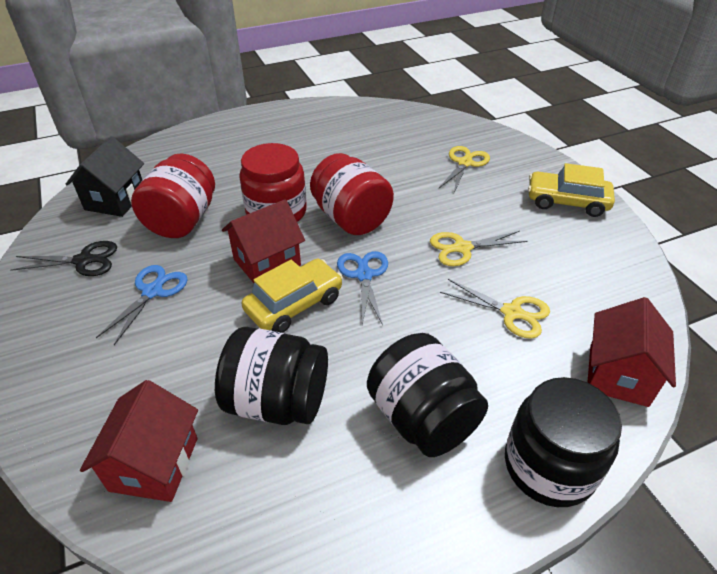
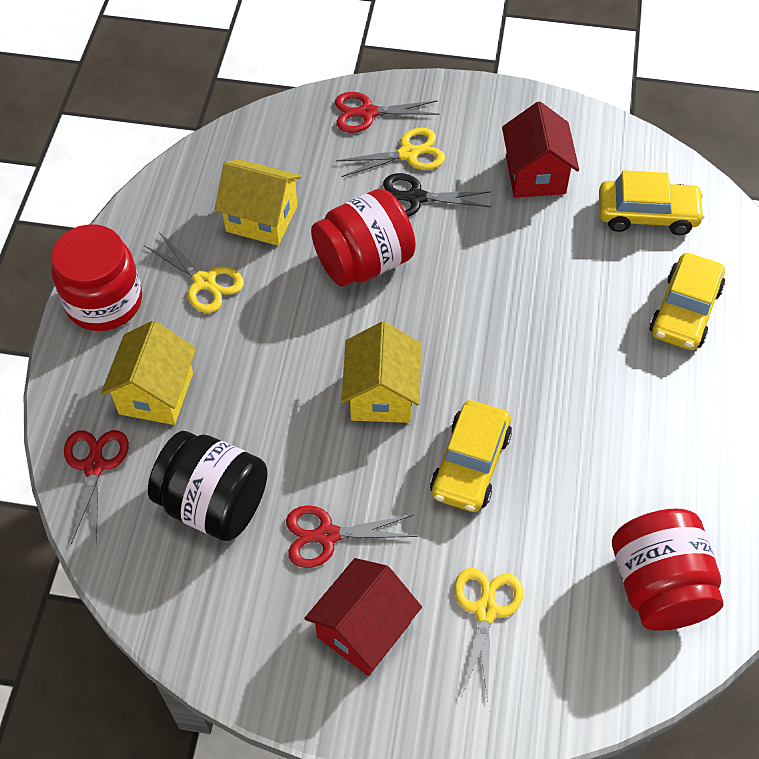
black house: [66,136,144,217] = 1 -> none = 0
black jar: [215,327,328,425] [367,333,488,457] [505,377,622,507] = 3 -> [148,431,268,541] = 1
blue scissors: [96,265,188,345] [337,251,388,325] = 2 -> none = 0
red house: [80,380,198,502] [222,199,305,283] [587,297,676,407] = 3 -> [304,558,422,676] [502,102,579,198] = 2
red scissors: none = 0 -> [64,430,129,544] [286,505,417,568] [335,92,440,133] = 3
yellow car: [241,259,343,333] [528,163,615,217] = 2 -> [430,400,512,512] [599,170,705,235] [649,253,725,350] = 3
yellow house: none = 0 -> [101,320,196,425] [214,160,301,246] [341,321,421,423] = 3

